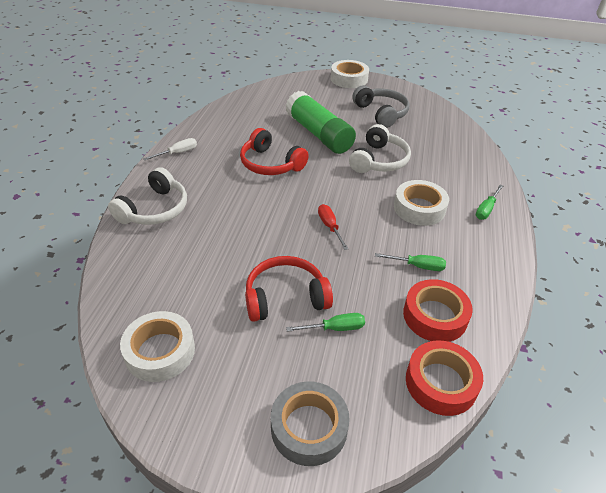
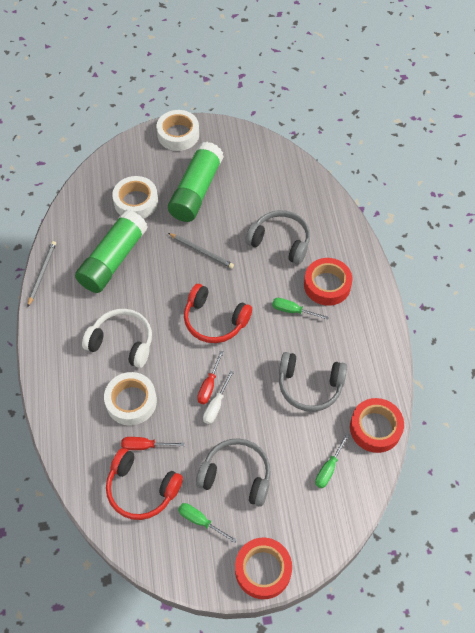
green glue stick: [285,91,356,154] = 1 -> [75,210,148,293] [168,142,224,222] = 2
grey headphones: [352,85,409,128] = 1 -> [196,438,271,507] [245,210,310,264] [279,352,347,412] = 3
grey pencil: none = 0 -> [28,241,56,306] [168,233,234,268] = 2
grey tape: [271,381,350,466] = 1 -> none = 0
red screwdriver: [318,204,349,250] = 1 -> [121,437,185,450] [197,351,223,404] = 2
red tape: [403,279,473,342] [406,340,483,416] = 2 -> [235,538,292,599] [304,258,353,306] [350,398,404,453] = 3
white headphones: [108,167,187,225] [349,124,411,173] = 2 -> [82,309,152,368] = 1

